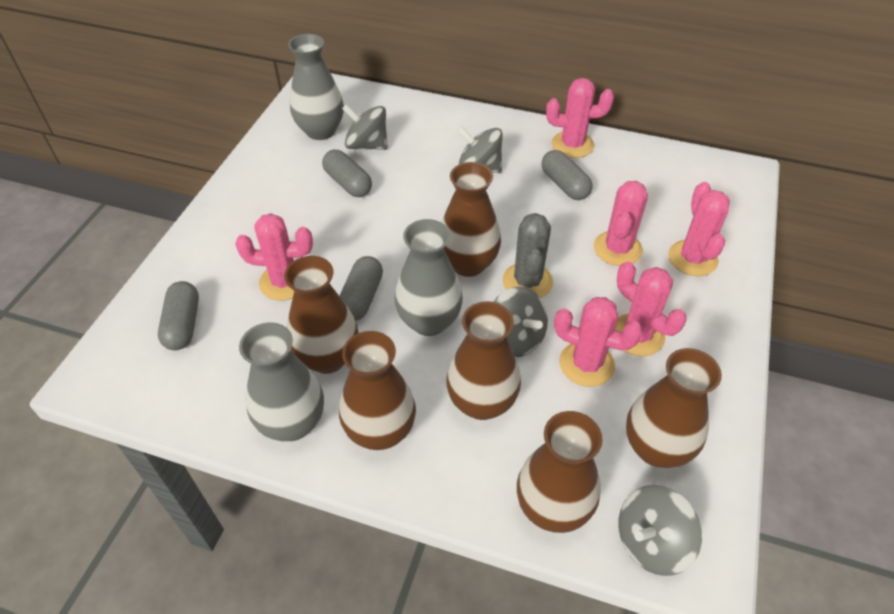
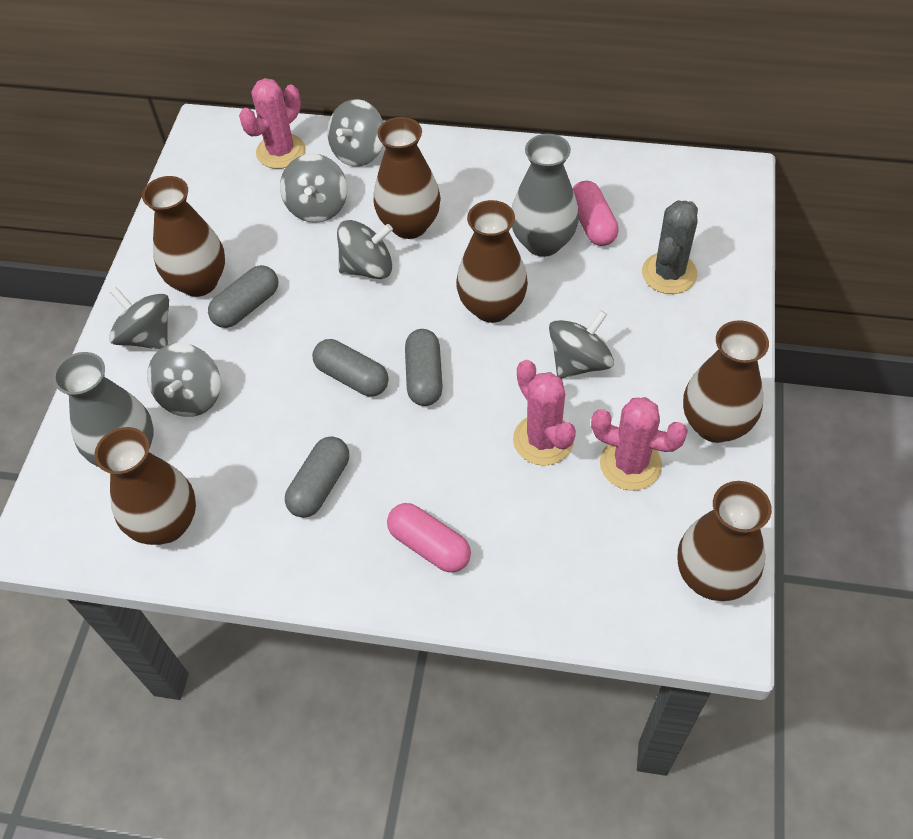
grey spinning top: [342,104,388,150] [458,127,503,173] [494,286,548,357] [619,485,702,576] = 4 -> [109,287,169,350] [147,343,221,417] [280,154,347,223] [327,99,384,167] [337,220,393,279] [549,310,614,379] = 6
grey vase: [239,322,324,441] [288,34,344,140] [395,219,463,336] = 3 -> [53,352,154,467] [512,134,579,257] = 2
pink cactus: [235,213,313,301] [546,78,614,158] [554,297,643,387] [594,181,648,266] [615,261,687,356] [668,182,730,276] = 6 -> [239,78,305,169] [513,360,576,466] [591,397,688,491] = 3
pink capsule: none = 0 -> [387,503,471,572] [573,181,619,246] = 2

